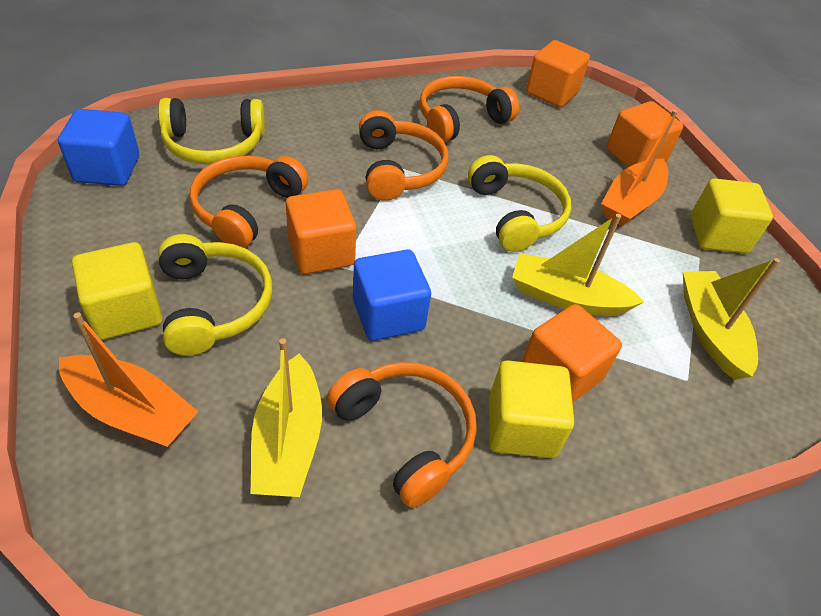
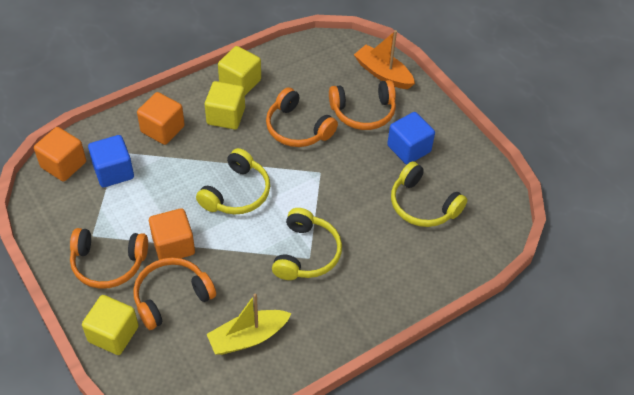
orange boat: [59,313,199,447] [601,110,678,226] = 2 -> [354,30,415,89] = 1
orange cube: [286,189,356,274] [522,304,622,403] [526,40,590,107] [606,101,683,167] = 4 -> [34,127,86,182] [137,92,185,145] [149,208,195,260] = 3
yellow boat: [251,338,322,497] [512,214,644,316] [683,258,780,380] = 3 -> [207,294,291,355] = 1

